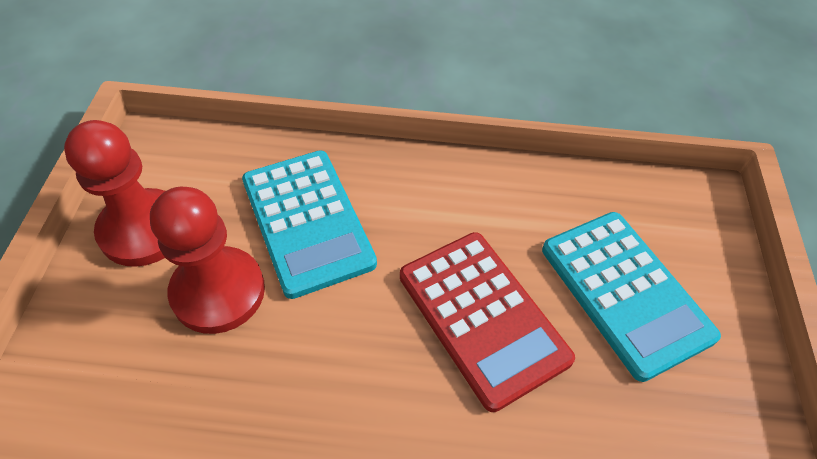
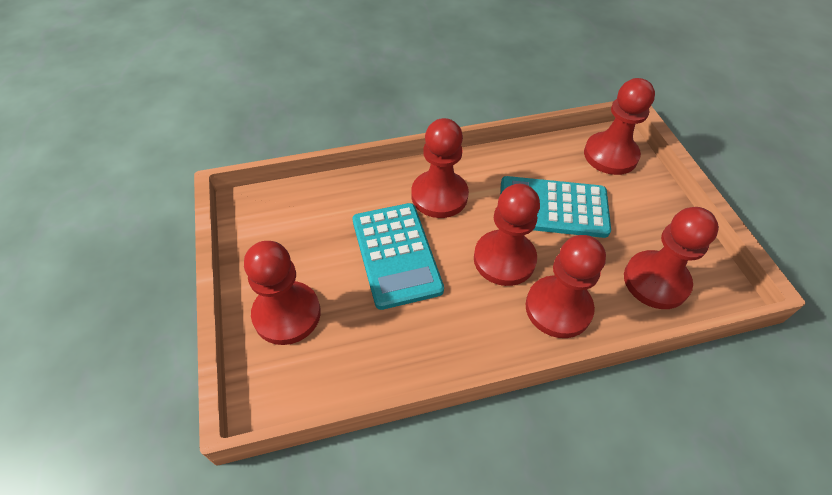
red calculator: [400,232,575,412] = 1 -> none = 0
red pawn: [64,120,165,267] [150,187,265,334] = 2 -> [244,241,321,345] [411,118,469,218] [474,184,540,286] [526,235,606,338] [584,78,655,175] [624,207,719,309] = 6

